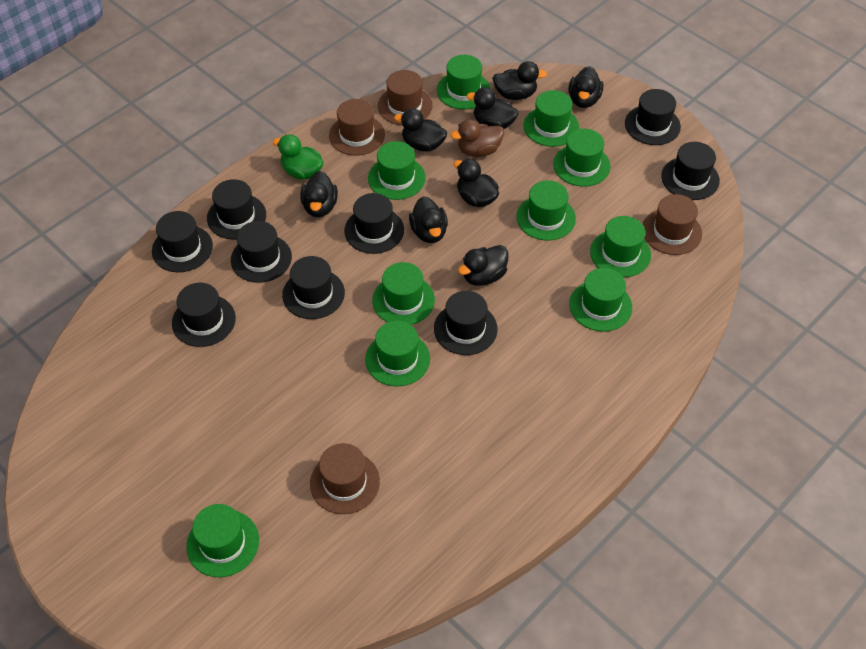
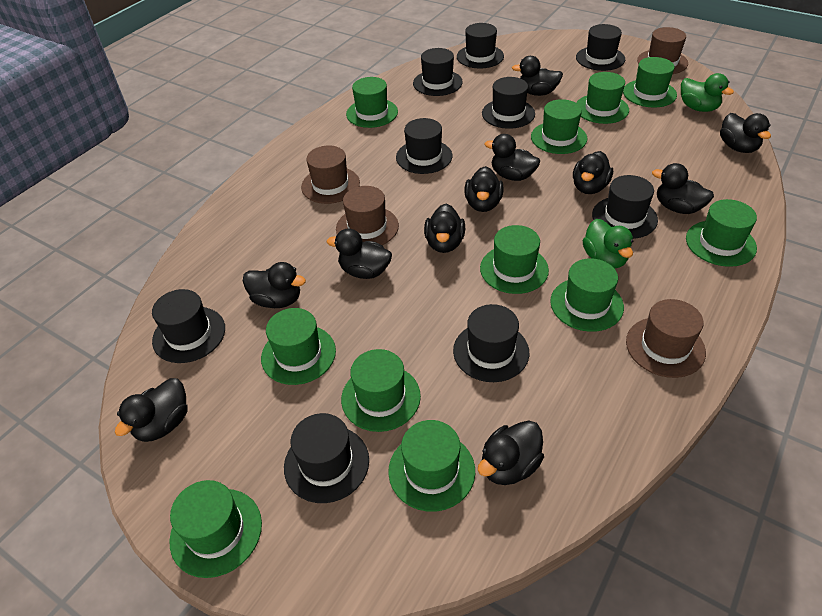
black duck: [300,171,338,217] [394,108,447,152] [409,196,448,243] [454,159,499,207] [458,245,508,286] [467,87,519,129] [492,61,547,100] [568,66,603,108] = 8 -> [115,378,188,442] [243,262,306,308] [327,229,392,279] [424,204,465,253] [464,166,504,212] [478,421,544,485] [484,134,540,181] [512,56,563,96] [573,151,613,194] [652,163,714,214] [720,113,771,153] = 11
brown duck: [450,119,504,157] = 1 -> none = 0
green duck: [273,134,324,180] = 1 -> [583,219,633,268] [681,73,734,112] = 2
green hat: [187,504,259,577] [365,321,430,386] [368,141,426,200] [372,262,435,325] [437,55,491,110] [516,180,576,241] [523,90,579,147] [553,129,611,187] [569,268,632,332] [590,216,651,277] = 10 -> [169,480,262,578] [261,308,336,385] [341,349,421,432] [346,77,398,128] [388,420,475,512] [480,225,549,294] [531,99,587,154] [550,258,624,332] [576,72,629,124] [623,57,677,108] [686,199,757,267] = 11

